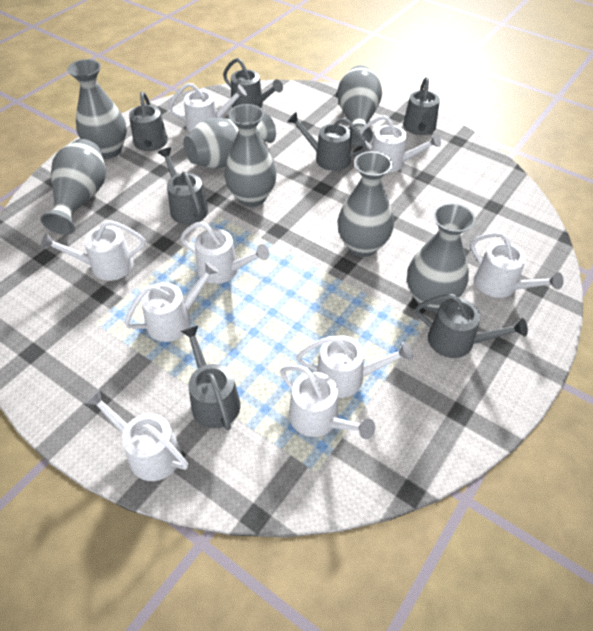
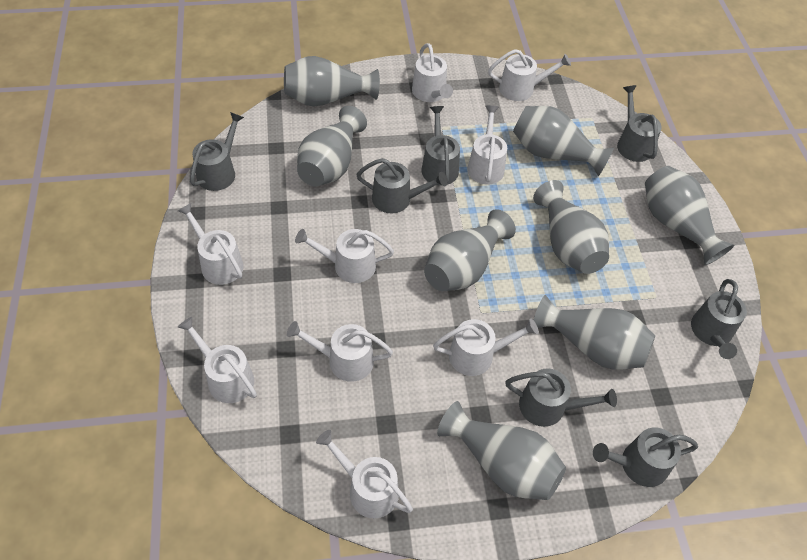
grey vase: [40,139,106,235] [67,59,127,159] [183,114,276,169] [224,104,276,207] [337,65,382,146] [337,151,394,257] [407,203,475,311] = 7 -> [284,56,380,106] [297,106,367,187] [424,209,516,292] [437,401,566,500] [513,106,614,176] [533,180,609,274] [534,295,655,370] [645,166,734,265] = 8

